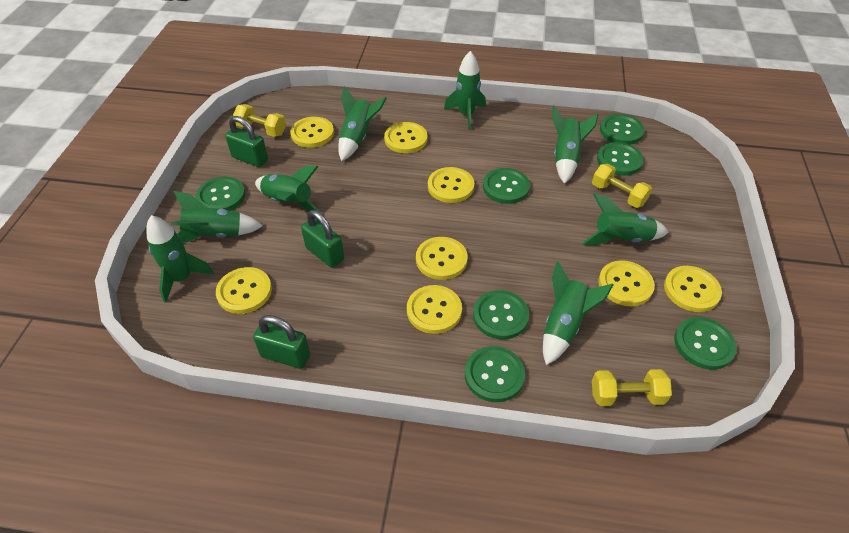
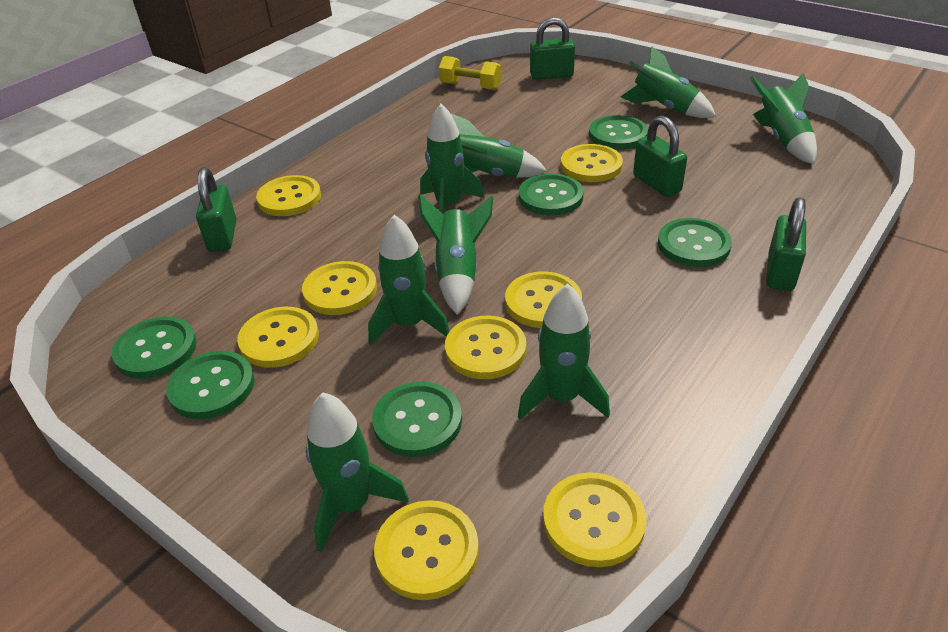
green button: [196,177,245,211] [465,346,525,402] [473,290,529,339] [483,168,530,204] [597,142,644,176] [600,114,644,145] [674,317,737,370] = 7 -> [112,317,196,379] [166,351,255,419] [372,382,462,457] [519,173,584,216] [589,115,648,150] [658,218,732,267] = 6
green padlock: [225,116,268,167] [253,315,310,369] [301,210,344,268] = 3 -> [196,167,236,252] [530,17,575,80] [633,115,687,197] [766,197,806,291] = 4
yellow dumbbell: [233,104,286,137] [592,164,652,208] [592,369,672,406] = 3 -> [439,56,502,90] = 1

